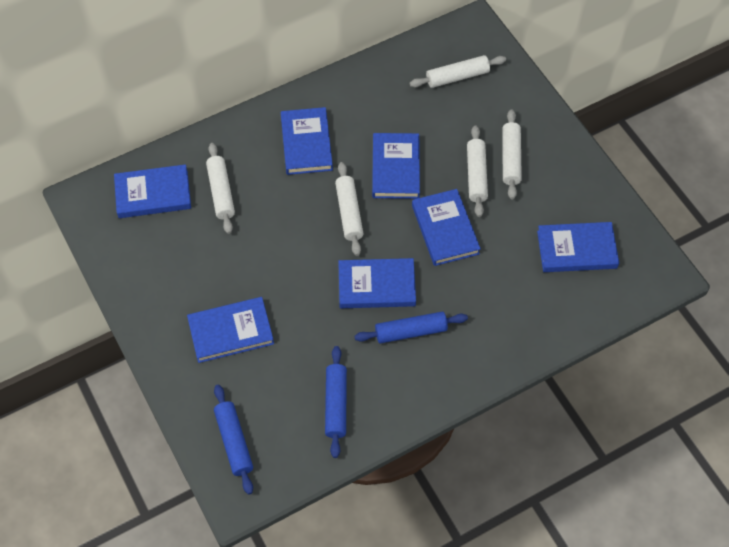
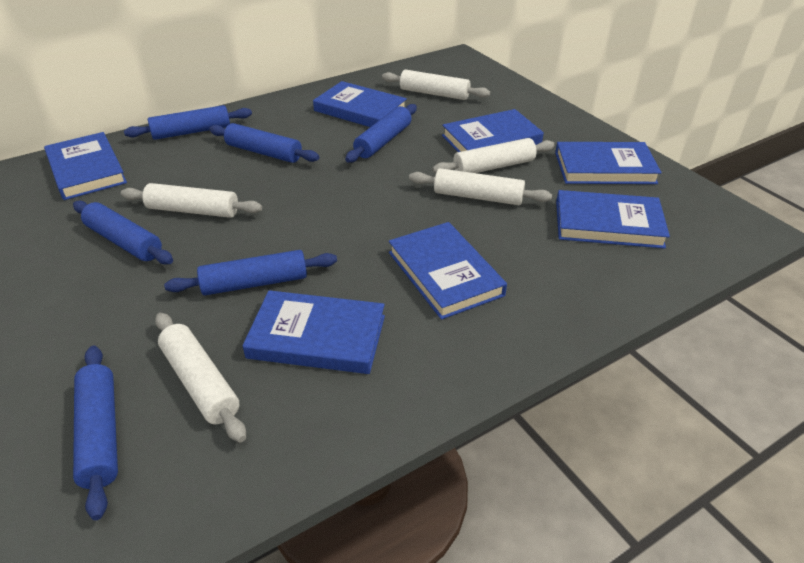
blue rolling pin: [214,384,253,495] [325,346,347,458] [354,312,468,343] = 3 -> [73,200,173,264] [73,346,118,520] [124,105,252,140] [164,250,337,295] [209,123,319,163] [345,104,417,163] = 6

